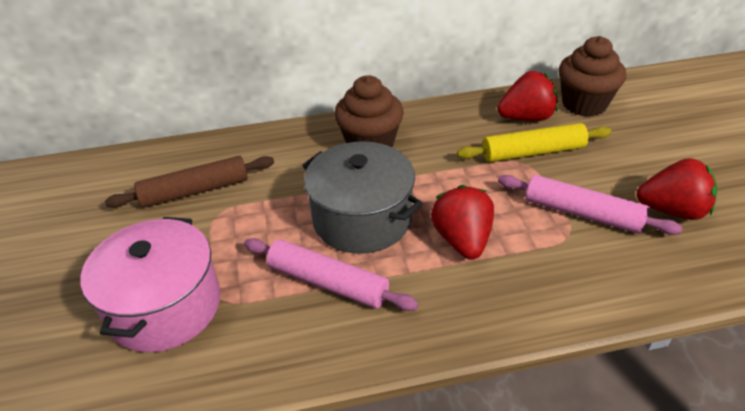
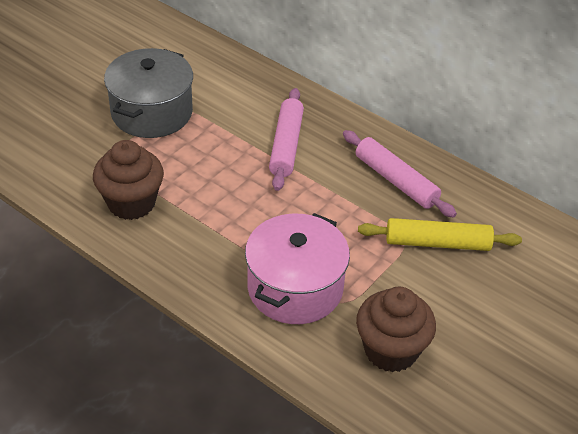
brown rolling pin: [105,156,274,208] = 1 -> none = 0
red strawberry: [431,185,494,260] [497,71,558,121] [636,158,717,220] = 3 -> none = 0

